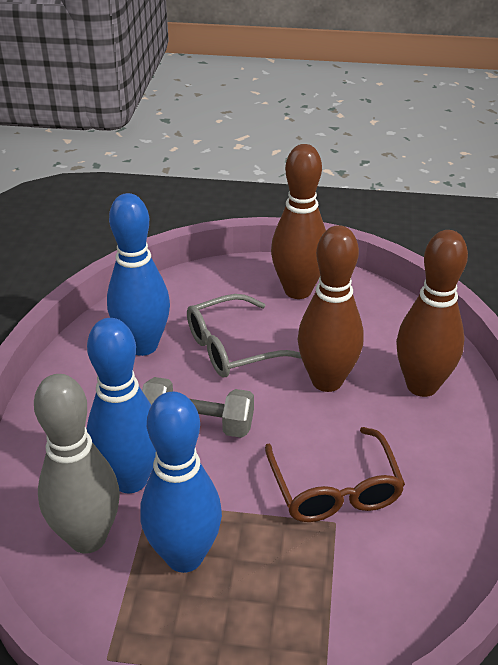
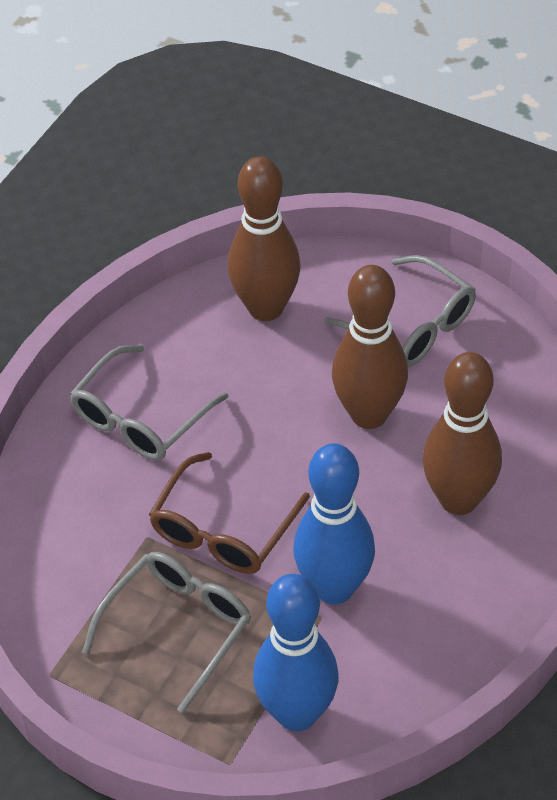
blue bowling pin: [87,318,156,493] [107,193,170,356] [140,392,222,573] = 3 -> [253,574,339,731] [293,443,375,605] = 2
grey bowling pin: [34,374,120,554] = 1 -> none = 0
grey dumbbell: [142,377,254,438] = 1 -> none = 0
grey glasses: [187,294,302,377] = 1 -> [70,345,228,460] [82,552,251,713] [325,255,476,367] = 3

